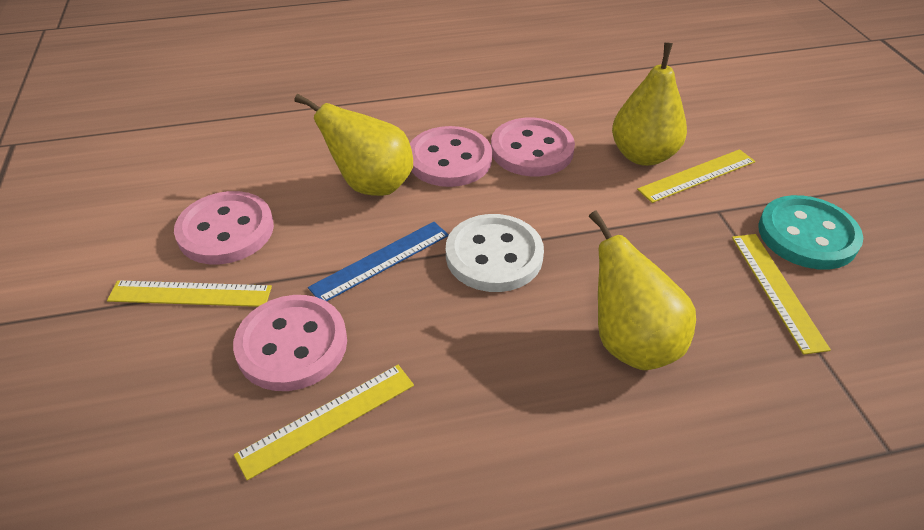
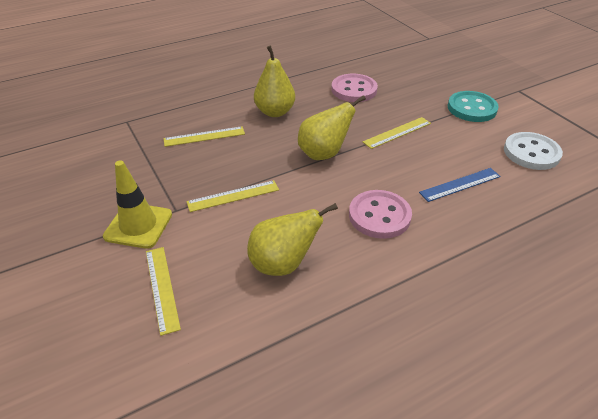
pink button: [174,191,274,264] [233,295,347,391] [410,126,492,187] [491,118,575,176] = 4 -> [331,74,378,102] [349,190,412,239] = 2
yellow traffic cone: none = 0 -> [103,160,172,249] = 1

